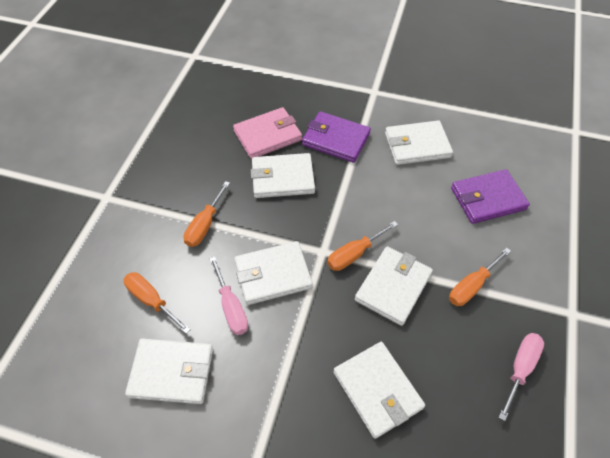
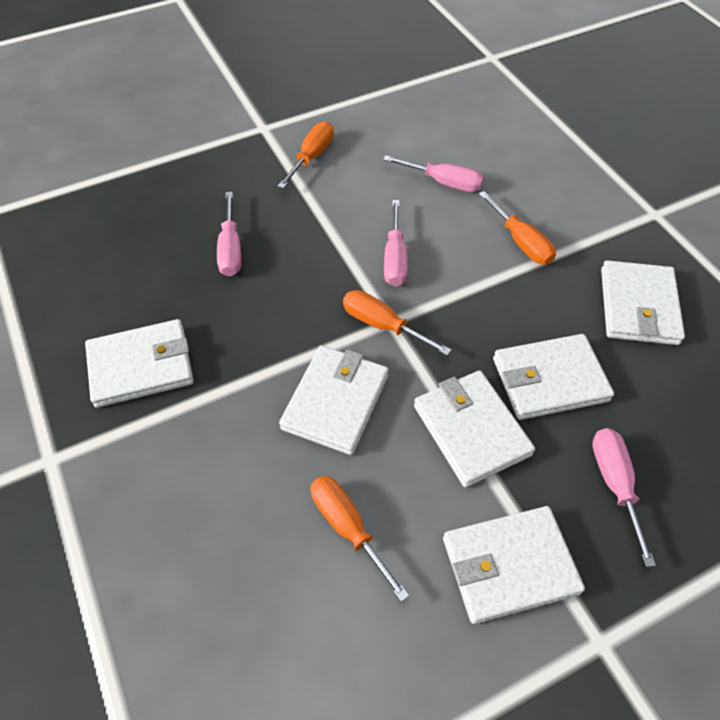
pink screwdriver: [209,256,248,335] [499,333,544,421] = 2 -> [217,192,241,276] [383,155,483,192] [384,200,408,287] [592,428,656,567] = 4
pink wallet: [233,107,302,159] = 1 -> none = 0
purple wallet: [302,111,371,163] [451,169,530,224] = 2 -> none = 0

